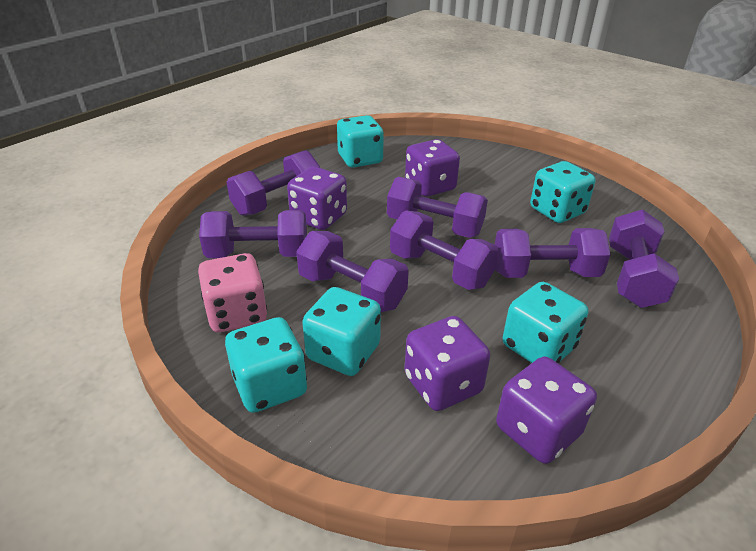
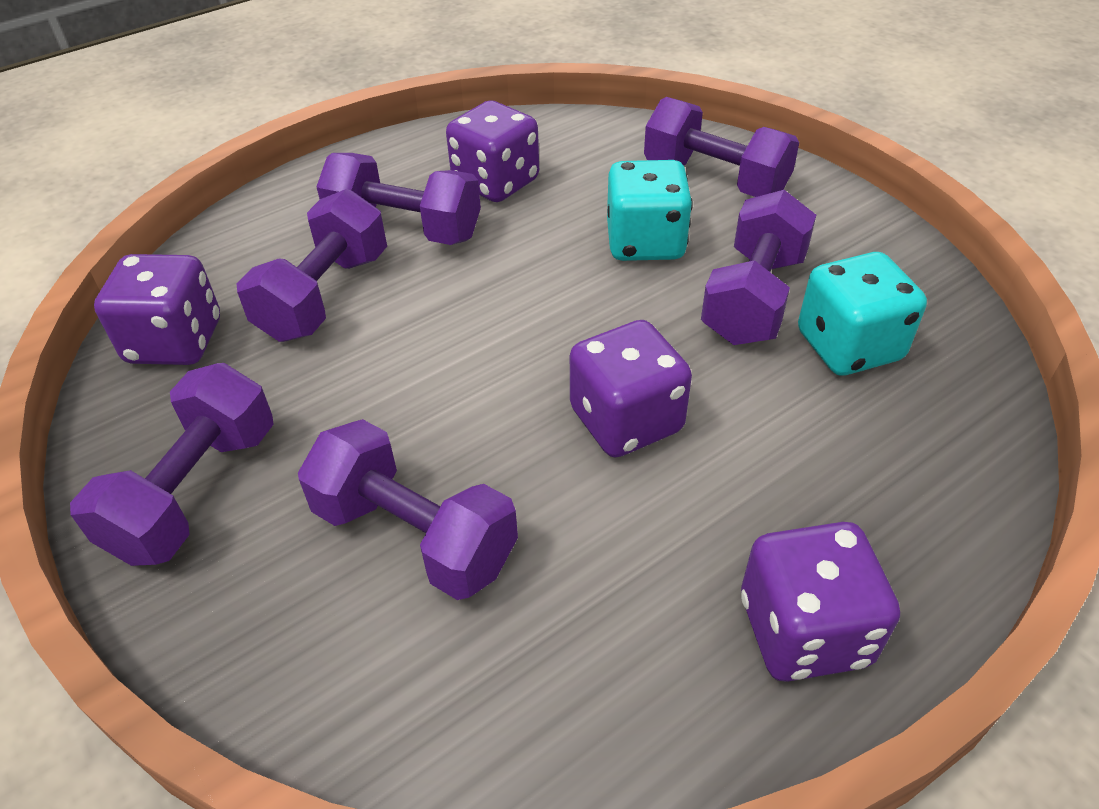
pink dice: [198,253,267,332] = 1 -> none = 0
purple dumbbell: [199,210,307,258] [227,150,320,216] [296,231,409,312] [387,177,488,238] [390,210,499,290] [495,228,610,278] [609,209,679,308] = 7 -> [70,363,274,566] [236,189,387,342] [298,419,518,600] [316,153,481,245] [644,97,799,197] [701,190,816,345] = 6
turquoise dice: [225,317,307,413] [302,287,381,376] [337,115,384,168] [503,282,588,363] [530,161,595,223] = 5 -> [607,160,693,261] [798,252,927,376] = 2

